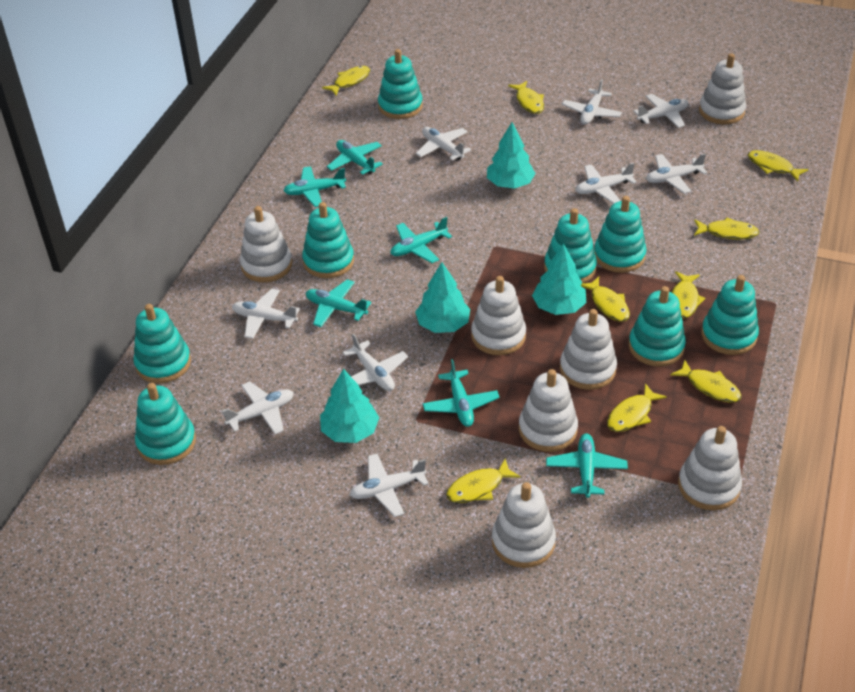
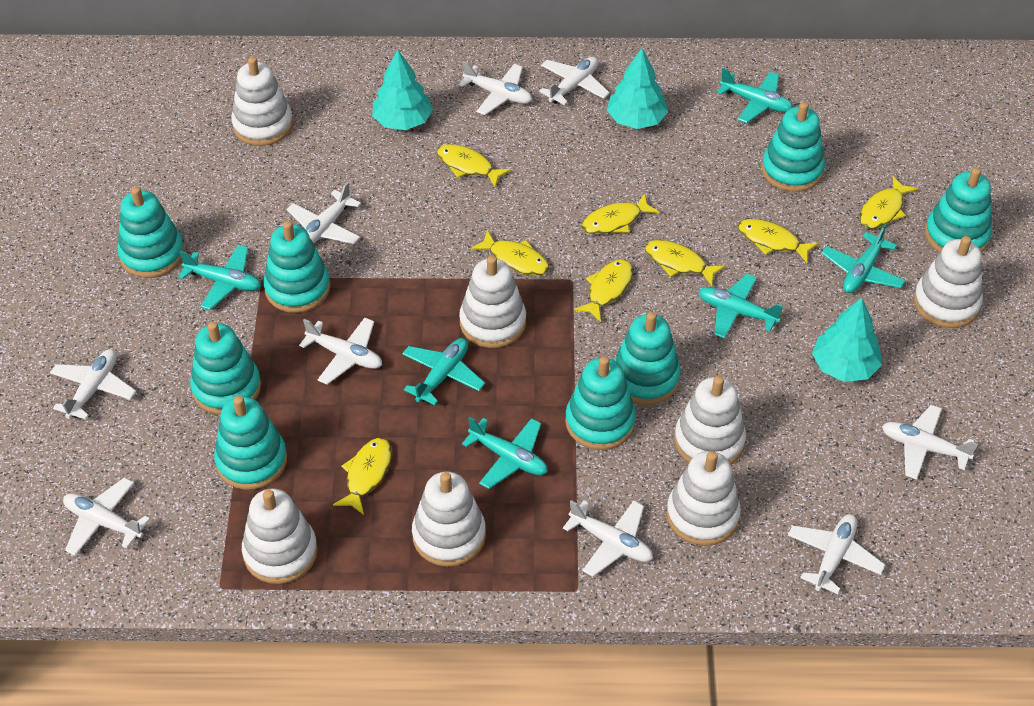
turquoise tree: [320,369,379,443] [415,262,470,333] [487,122,536,189] [532,244,586,315] = 4 -> [372,49,433,130] [607,48,668,129] [812,298,882,382] = 3
yellow fish: [322,66,370,95] [446,458,521,503] [508,81,544,114] [581,277,630,322] [607,383,667,432] [670,359,742,403] [672,271,705,319] [694,218,759,240] [748,150,808,181] = 9 -> [333,438,392,515] [437,144,511,188] [471,230,549,276] [574,259,633,322] [582,193,660,234] [645,240,725,286] [738,219,819,263] [859,176,918,229] = 8

